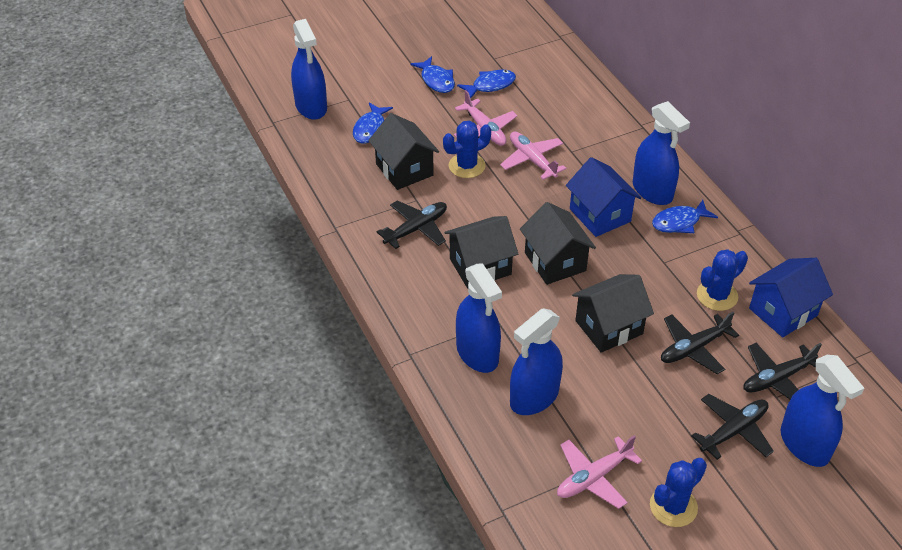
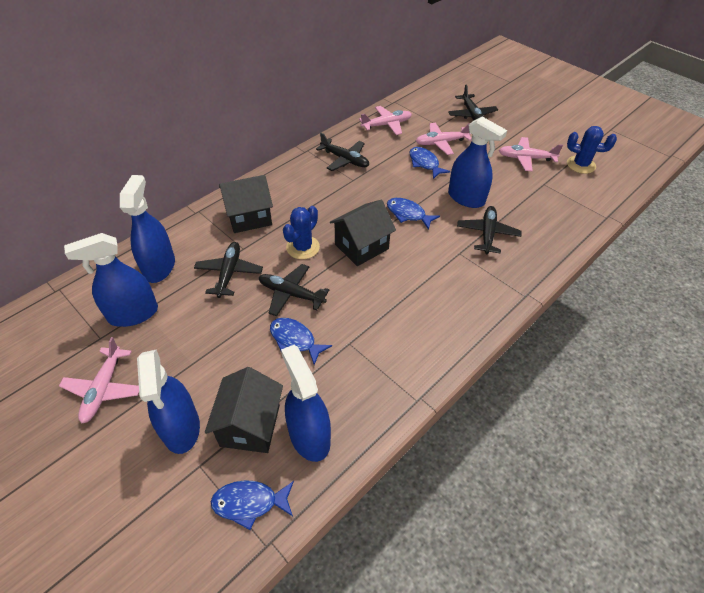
black house: [368,113,439,190] [444,216,518,289] [520,202,596,285] [572,274,654,353] = 4 -> [205,367,283,453] [219,175,273,233] [330,200,396,266] = 3
black plane: [377,201,447,249] [661,311,739,374] [691,394,774,460] [743,343,822,399] = 4 -> [194,242,263,298] [259,264,329,316] [316,133,369,171] [448,85,498,121] [457,206,522,254] = 5
blue cactus: [443,121,491,178] [650,458,707,527] [697,249,748,311] = 3 -> [283,206,320,259] [567,126,617,174] = 2
blue house: [566,157,641,237] [749,258,833,337] = 2 -> none = 0
pink plane: [454,90,517,146] [500,131,566,180] [557,435,642,509] = 3 -> [59,337,139,423] [359,106,412,135] [416,123,472,155] [499,137,563,171] = 4

